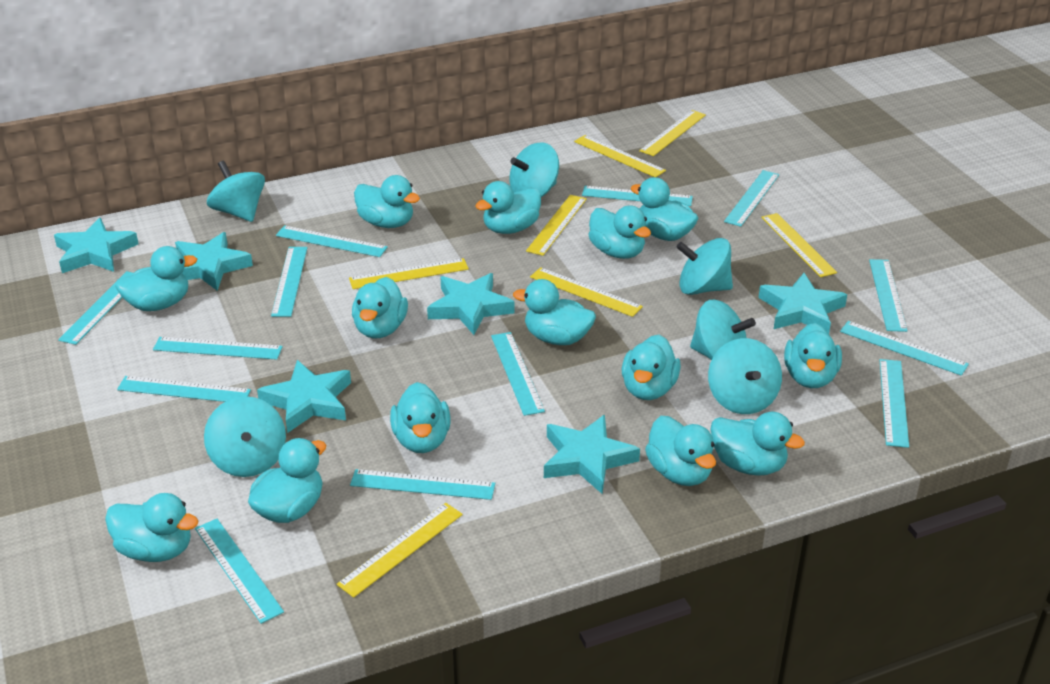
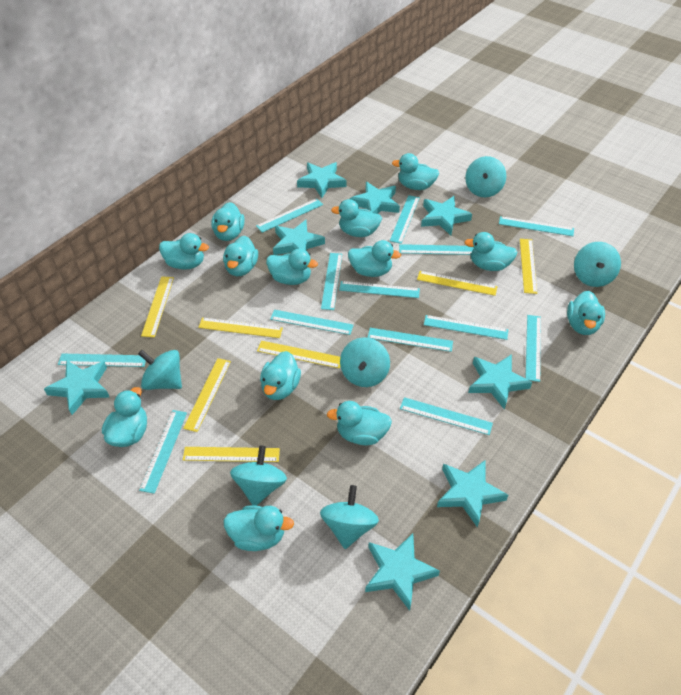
turquoise duck: [105,493,198,562] [115,246,197,311] [248,438,326,523] [352,277,408,339] [354,175,420,228] [390,382,450,453] [475,181,541,234] [513,279,596,345] [589,205,651,259] [622,335,681,400] [630,177,698,241] [645,416,716,486] [710,412,805,476] [784,323,842,388] = 14 -> [102,387,147,447] [159,233,209,270] [211,202,245,241] [223,236,258,276] [223,505,294,551] [260,351,301,400] [266,249,318,285] [327,401,392,445] [331,199,382,237] [348,240,401,277] [392,153,439,190] [464,232,518,271] [567,291,605,335] = 13
turquoise star: [54,218,139,273] [175,232,253,291] [257,360,351,433] [427,273,515,335] [544,415,640,494] [758,273,847,334] = 6 -> [44,360,110,415] [273,220,325,255] [297,162,347,198] [350,181,400,214] [365,533,440,611] [421,196,472,235] [437,460,508,527] [468,354,532,410] = 8

